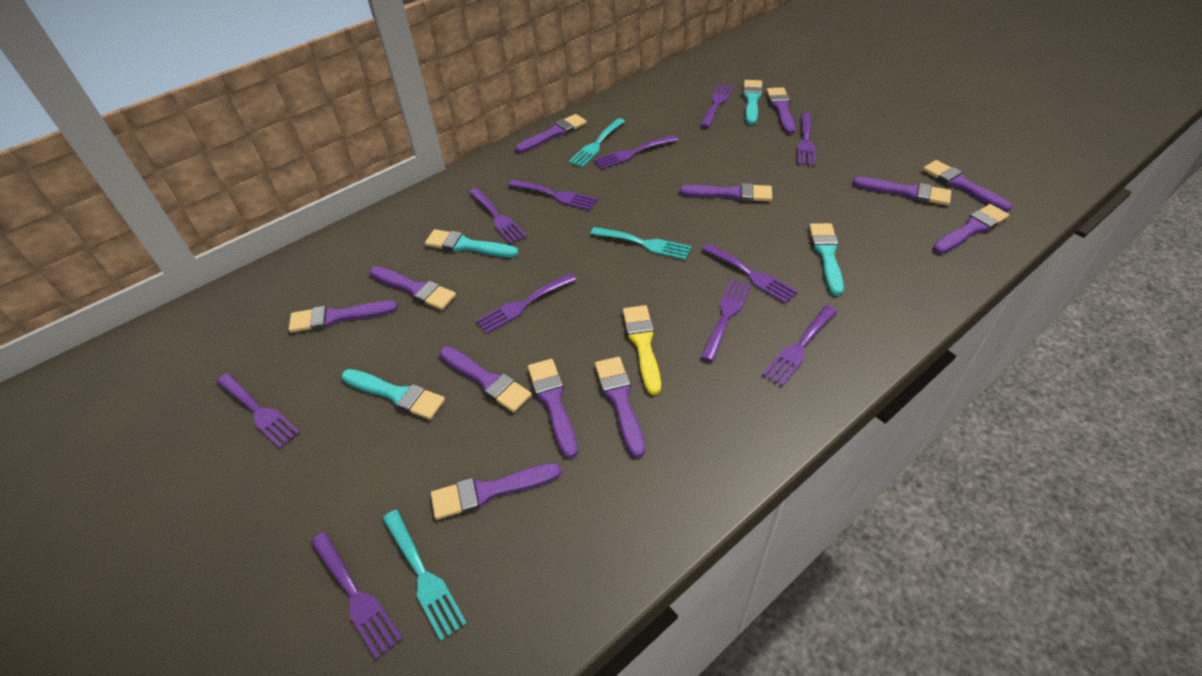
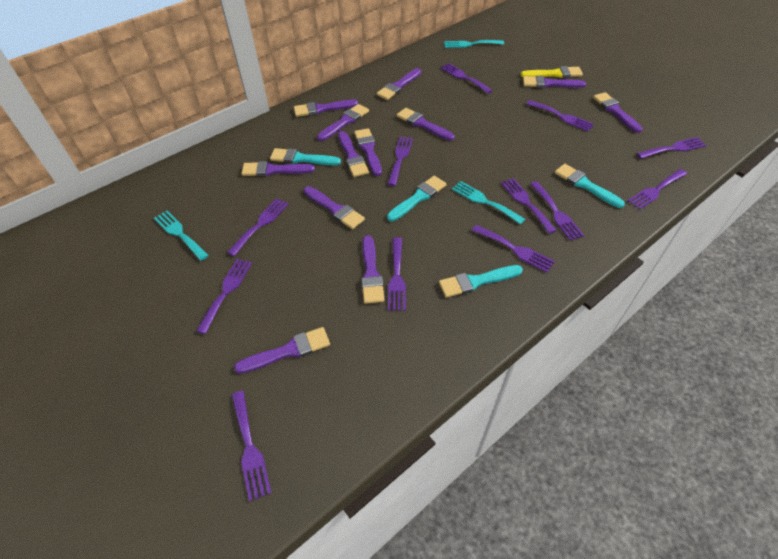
purple fork: [216,373,301,448] [311,532,402,660] [469,188,527,244] [476,273,576,334] [508,179,598,210] [594,135,678,169] [700,84,734,128] [701,279,751,362] [702,243,798,304] [762,305,837,387] [797,113,816,166] = 11 -> [196,259,252,334] [227,198,289,256] [232,391,271,501] [387,136,413,186] [388,237,406,311] [440,63,493,94] [472,225,555,272] [501,178,557,234] [526,100,594,131] [530,181,584,241] [628,169,687,210] [637,137,706,159] = 12

